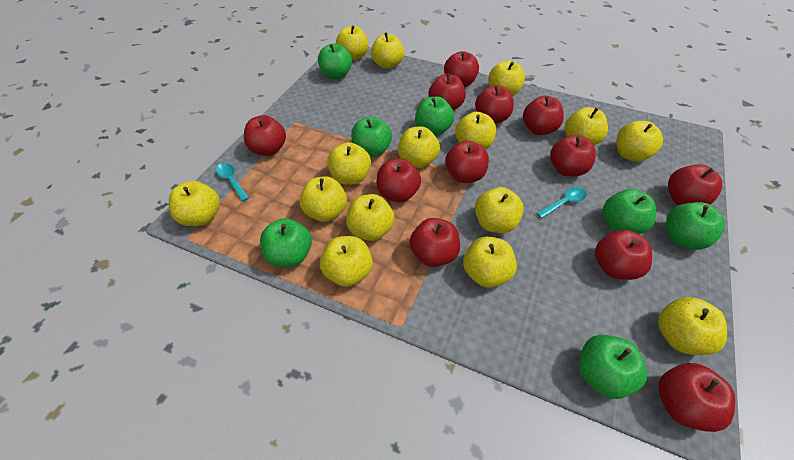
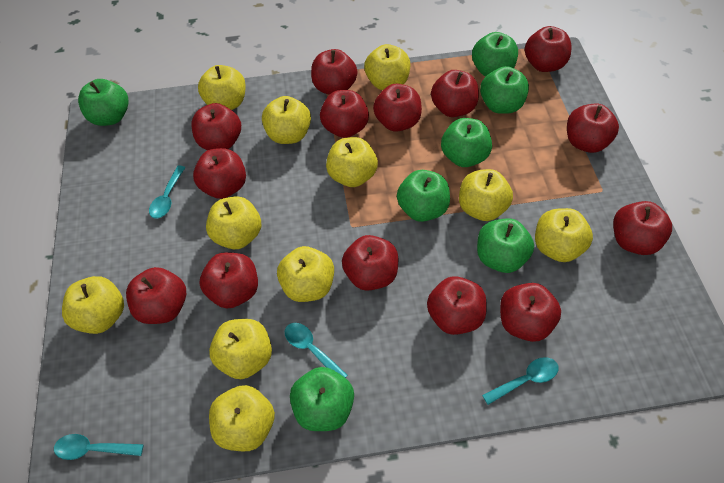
red apple: [244,115,286,156] [376,158,421,202] [410,218,460,267] [429,73,466,110] [444,51,479,87] [445,141,489,183] [475,85,514,124] [523,96,564,135] [550,135,596,176] [595,230,652,280] [658,363,735,432] [668,165,722,205] = 12 -> [126,267,186,324] [191,103,241,150] [193,148,246,199] [200,252,258,309] [311,49,357,95] [320,90,369,138] [342,235,398,291] [373,84,422,132] [427,276,486,335] [431,70,479,117] [500,283,561,342] [525,26,571,72] [567,103,619,153] [613,201,672,255] = 14
turquoise spoon: [216,163,249,201] [537,187,587,218] = 2 -> [54,434,144,460] [149,166,186,218] [285,323,348,378] [482,357,558,405] = 4
yellow apple: [169,181,220,226] [299,177,347,222] [320,236,373,287] [327,142,371,185] [336,25,368,61] [346,194,395,241] [371,33,404,69] [398,126,440,168] [455,112,496,150] [463,237,517,288] [475,187,524,233] [488,61,525,96] [565,107,608,145] [617,121,663,162] [658,297,727,355] = 15 -> [62,276,124,334] [198,65,246,110] [206,196,261,249] [209,319,272,379] [209,385,275,452] [262,96,311,144] [277,246,334,302] [326,137,378,187] [364,44,410,90] [459,169,513,221] [535,208,593,262] = 11

